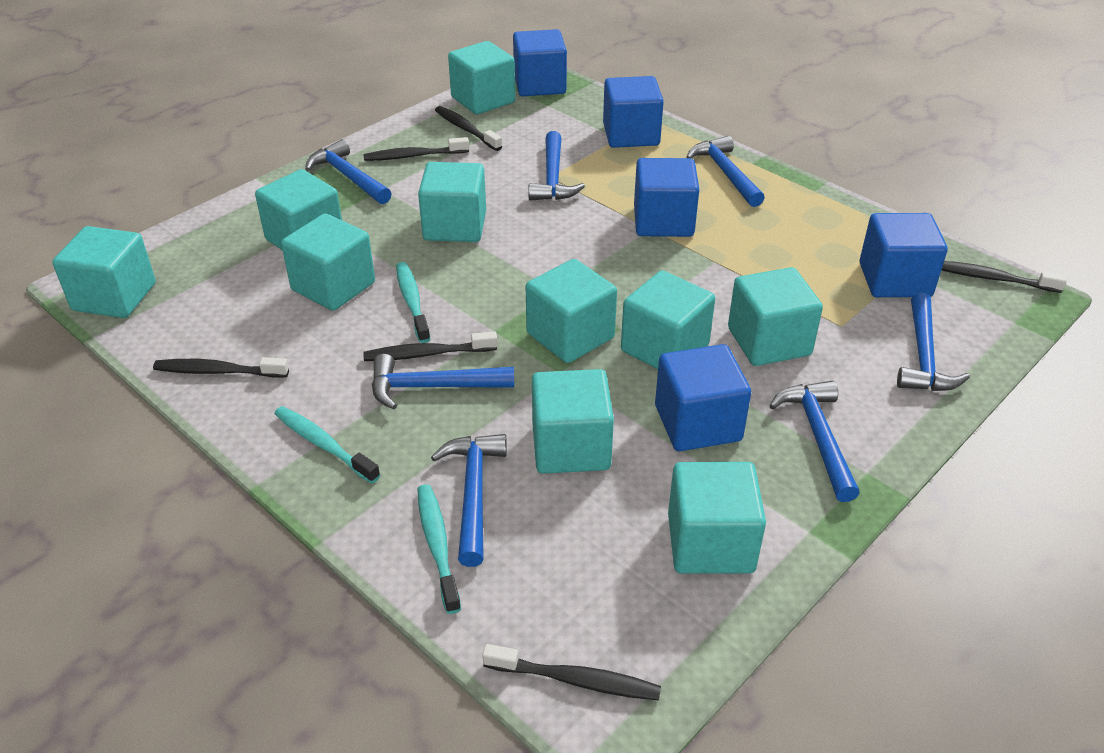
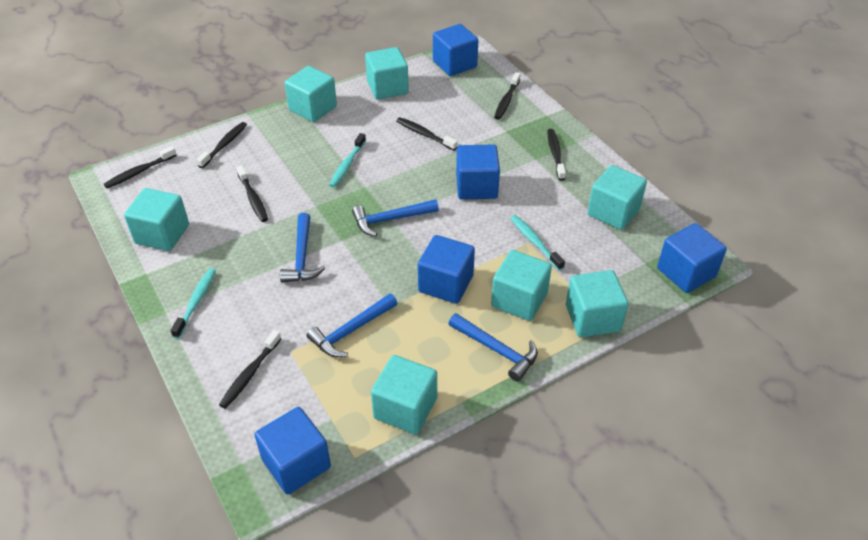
black toothbrush: [153,357,289,378] [363,137,469,161] [363,331,498,361] [435,106,502,151] [482,644,661,701] [942,261,1067,293] = 6 -> [104,146,177,188] [197,122,247,168] [219,330,282,409] [236,165,268,222] [396,117,458,151] [494,72,520,120] [547,129,566,181] = 7
blue hammer: [305,139,392,204] [372,354,514,410] [431,434,507,567] [529,131,585,201] [686,136,765,207] [769,381,860,502] [897,293,970,391] = 7 -> [280,213,325,283] [307,293,398,357] [352,199,439,236] [448,313,538,382] = 4
turquoise cube: [52,226,156,318] [255,169,342,251] [281,213,375,311] [418,162,486,242] [448,41,516,114] [526,259,617,363] [532,369,614,474] [621,271,715,369] [668,462,766,574] [728,267,823,366] = 10 -> [124,188,189,251] [284,66,337,122] [365,47,409,100] [371,355,437,434] [491,250,552,321] [566,270,628,338] [587,165,647,230] = 7

